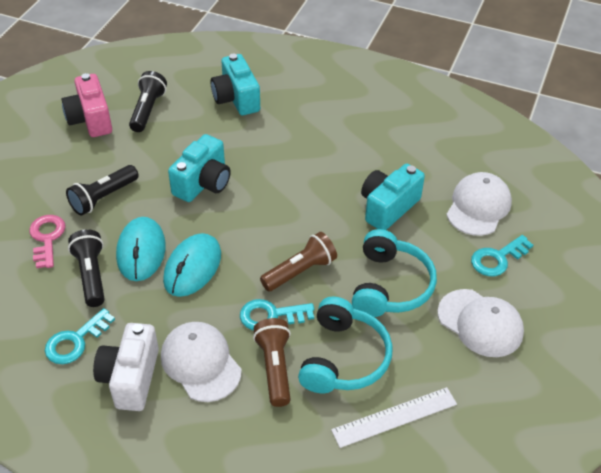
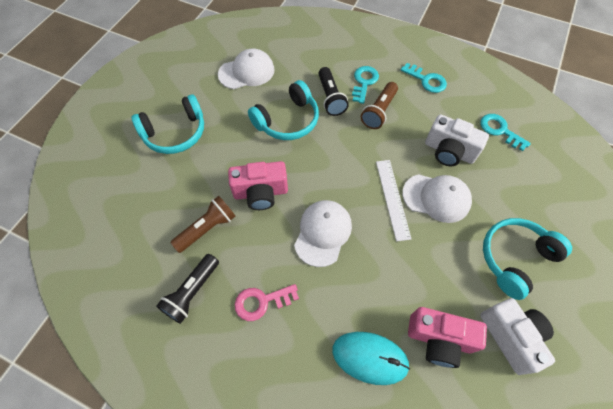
black flashlight: [66,165,139,216] [68,229,105,307] [129,71,167,132] = 3 -> [156,254,219,324] [318,67,349,116] = 2
pink camera: [62,73,112,137] = 1 -> [228,161,288,210] [408,307,487,368] = 2
turquoise camera: [168,134,231,202] [211,54,260,115] [361,164,425,230] = 3 -> none = 0
turquoise headphones: [298,297,393,393] [352,229,437,317] = 2 -> [131,94,204,154] [248,80,319,140] [483,218,572,300] = 3
turquoise mouse: [116,217,166,281] [163,233,221,297] = 2 -> [332,332,410,385] = 1
white camera: [93,323,159,411] = 1 -> [425,114,489,166] [480,298,555,375] = 2

